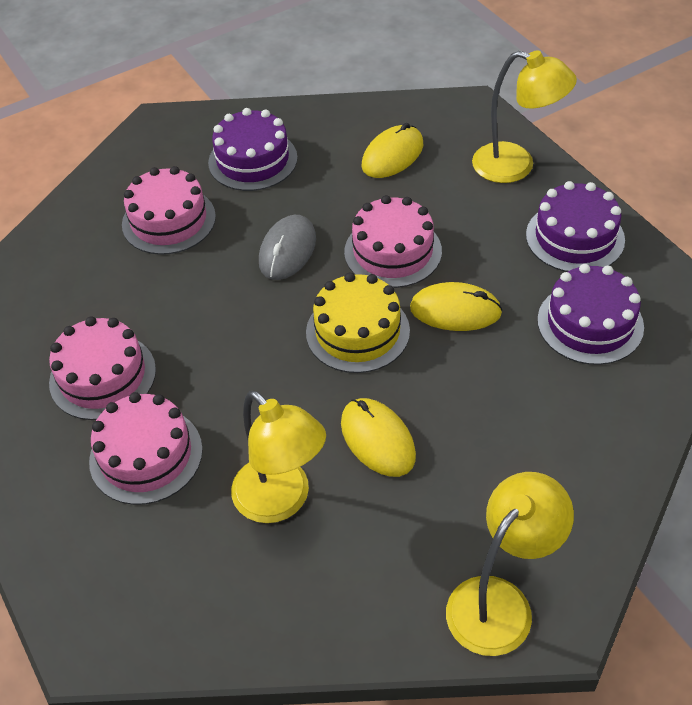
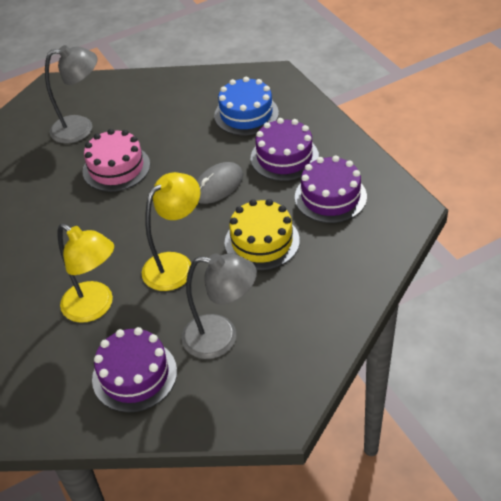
blue cake: none = 0 -> [214,77,279,135] = 1
grey lamp: none = 0 -> [45,45,98,144] [181,253,257,359] = 2
pink cake: [49,316,156,420] [89,392,203,505] [122,166,216,255] [344,195,442,288] = 4 -> [82,129,150,192] = 1
yellow lamp: [231,390,326,523] [446,472,574,656] [472,50,577,183] = 3 -> [58,223,114,323] [142,172,200,291] = 2
yellow mouse: [341,398,416,477] [362,123,423,178] [410,282,503,331] = 3 -> none = 0

